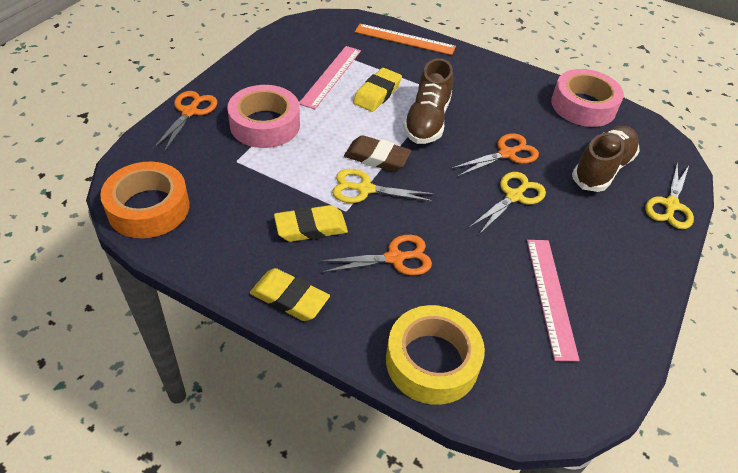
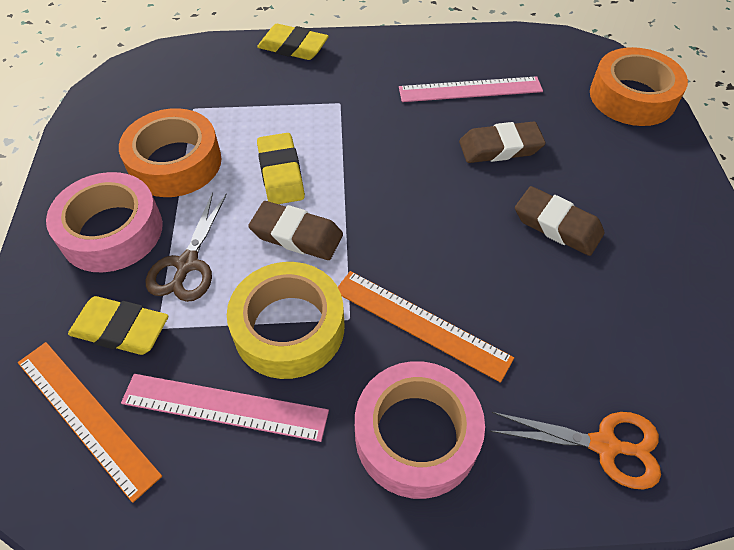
brown eraser: [344,135,411,172] = 1 -> [248,201,343,260] [459,121,546,163] [515,186,605,256] = 3
brown scissors: none = 0 -> [146,192,227,302] = 1
brown shoe: [403,58,453,144] [572,126,639,192] = 2 -> none = 0
orange ruler: [355,24,456,55] = 1 -> [18,342,162,503] [338,271,514,383] = 2
orange scissors: [153,91,217,152] [319,235,432,276] [451,134,539,176] = 3 -> [490,412,661,490] = 1
orange tape: [100,162,190,238] = 1 -> [119,108,222,197] [590,47,688,126] = 2
yellow scissors: [332,169,435,203] [470,172,546,234] [645,162,694,229] = 3 -> none = 0

